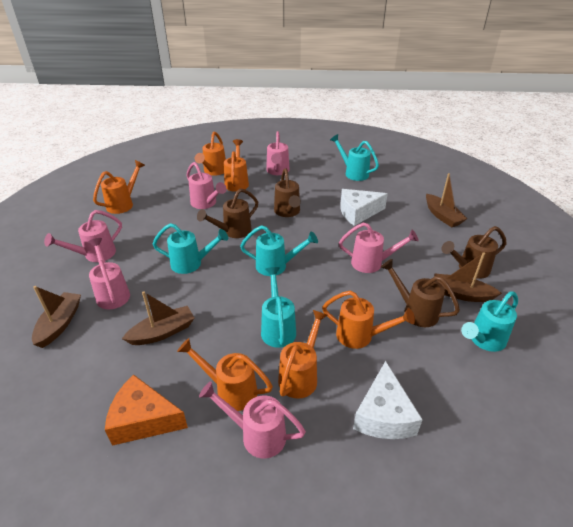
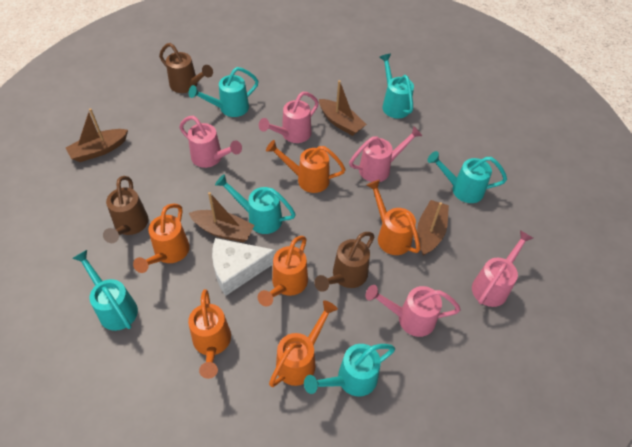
brown watering can: [197,188,258,238] [274,168,301,217] [380,259,460,327] [442,226,506,279] = 4 -> [103,176,148,243] [159,43,213,93] [314,232,374,292] = 3
orange cheese: [105,375,188,446] = 1 -> none = 0
pink watering can: [44,210,122,262] [88,238,130,309] [186,162,227,209] [199,381,306,458] [266,131,290,175] [339,222,419,273] = 6 -> [179,116,242,168] [259,92,319,143] [349,126,422,182] [365,285,461,337] [472,230,533,307] = 5
turquoise watering can: [152,223,228,274] [240,225,318,276] [261,267,296,348] [330,134,379,181] [461,291,518,352] = 5 -> [72,250,138,331] [189,67,259,117] [215,174,296,234] [304,344,395,397] [380,54,414,118] [428,151,507,203] = 6
white cheese: [340,189,388,226] [353,361,423,439] = 2 -> [212,238,275,296] = 1

